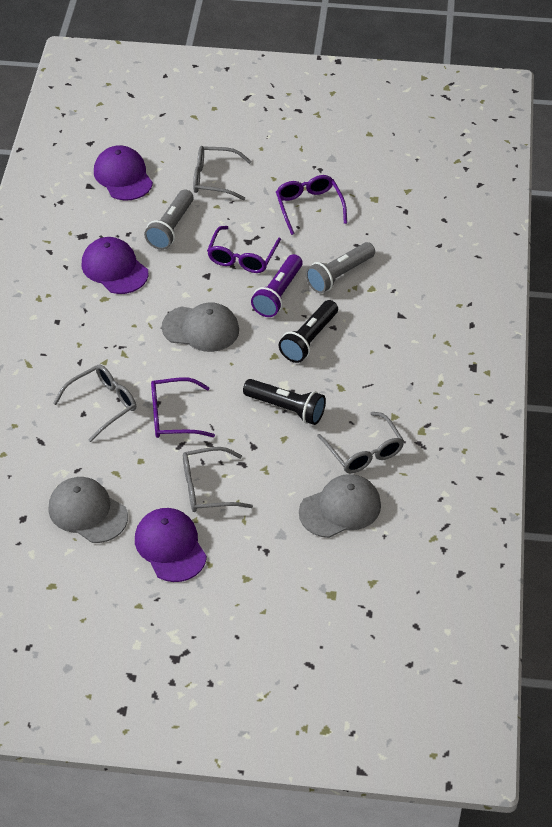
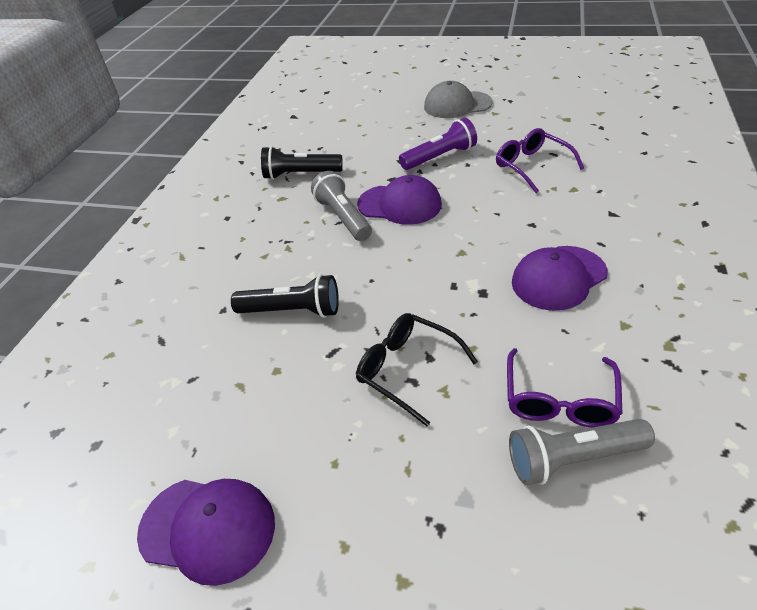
black glasses: none = 0 -> [356,313,478,426] = 1
grey cap: [48,477,128,543] [162,302,239,352] [299,474,381,538] = 3 -> [424,81,493,118] = 1
grey glasses: [53,365,136,442] [183,447,253,512] [193,146,251,200] [317,412,404,473] = 4 -> none = 0
purple glasses: [151,377,215,438] [207,226,281,273] [276,175,347,235] = 3 -> [496,128,584,193] [507,348,623,428] = 2

